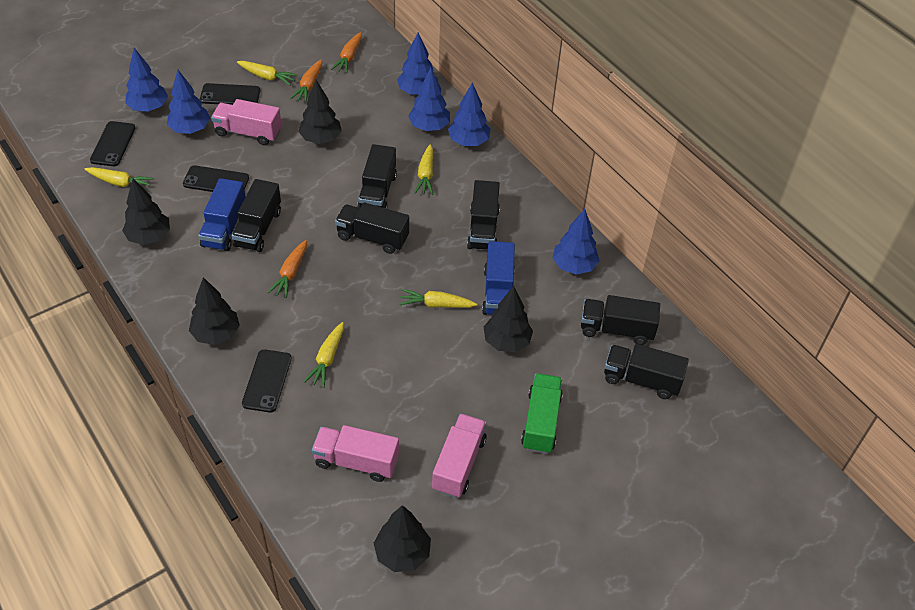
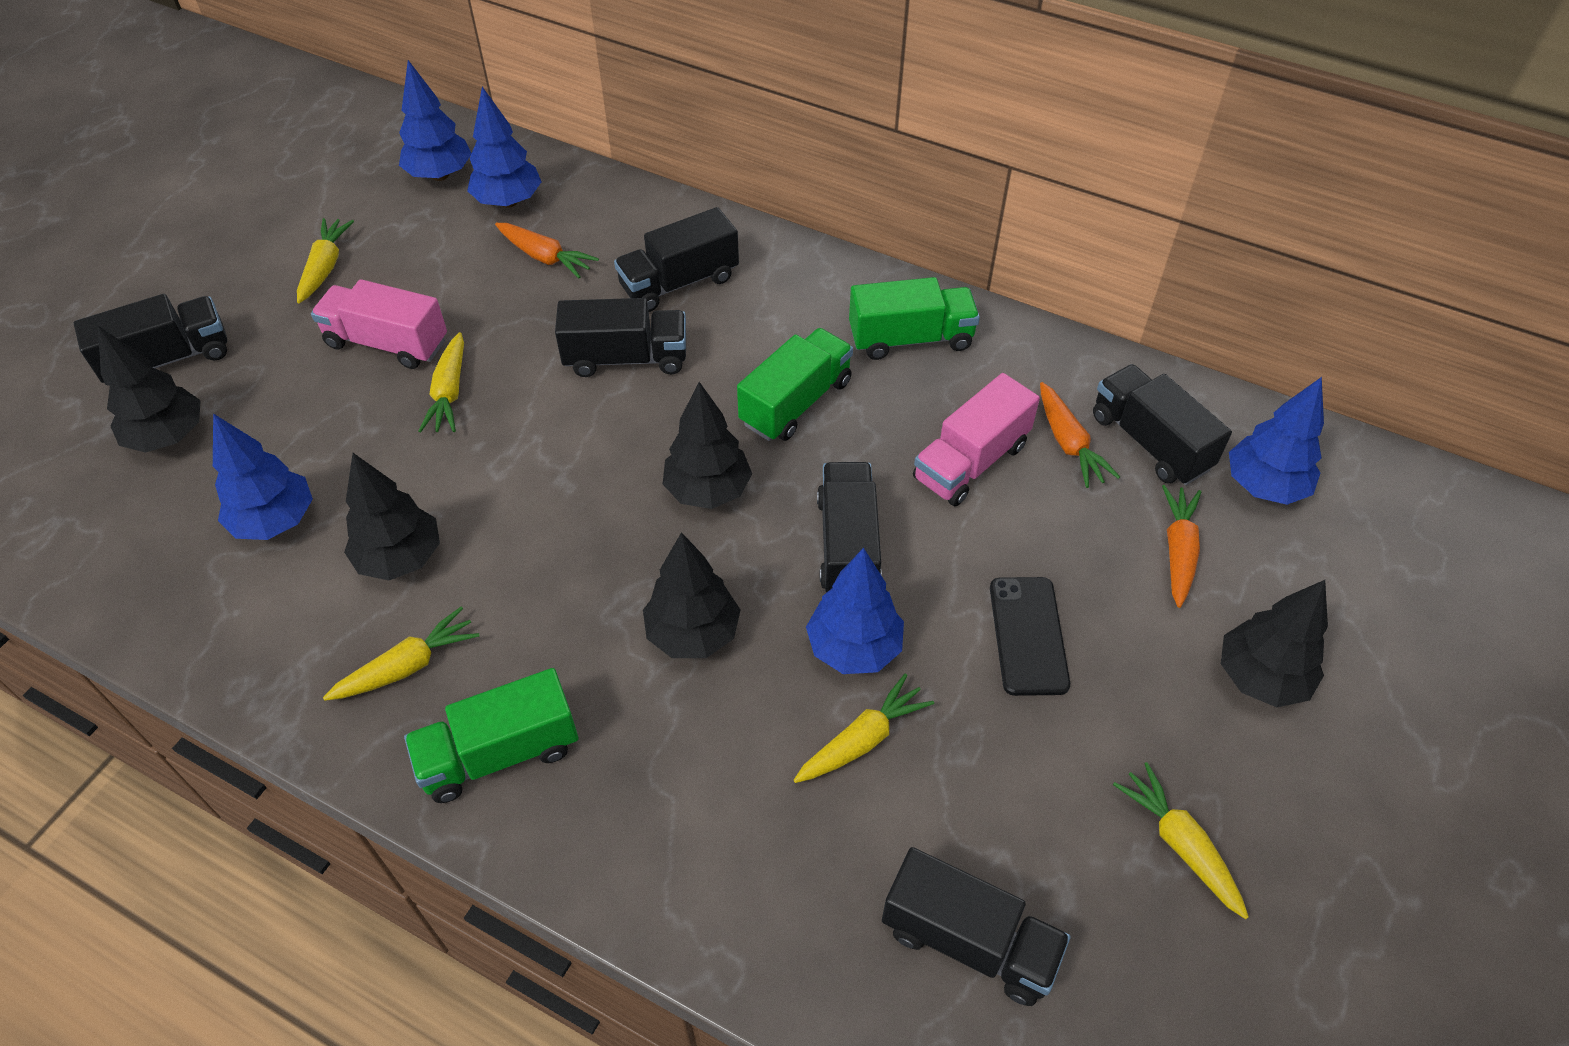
black phone: [90,121,136,166] [183,165,249,192] [200,83,260,105] [242,349,292,413] = 4 -> [990,577,1070,696] = 1
blue tree: [125,48,168,112] [167,70,210,134] [397,33,438,95] [408,68,450,131] [448,82,491,146] [553,209,600,275] = 6 -> [213,414,313,540] [399,60,472,181] [467,87,541,208] [806,548,904,674] [1229,377,1324,505] = 5
blue truck: [198,178,246,251] [482,241,515,315] = 2 -> none = 0
green truck: [521,373,563,454] = 1 -> [404,668,579,803] [737,328,853,441] [849,277,980,360] = 3
pink truck: [211,99,282,145] [312,425,399,482] [432,414,487,498] = 3 -> [311,279,447,369] [913,373,1040,506] = 2

